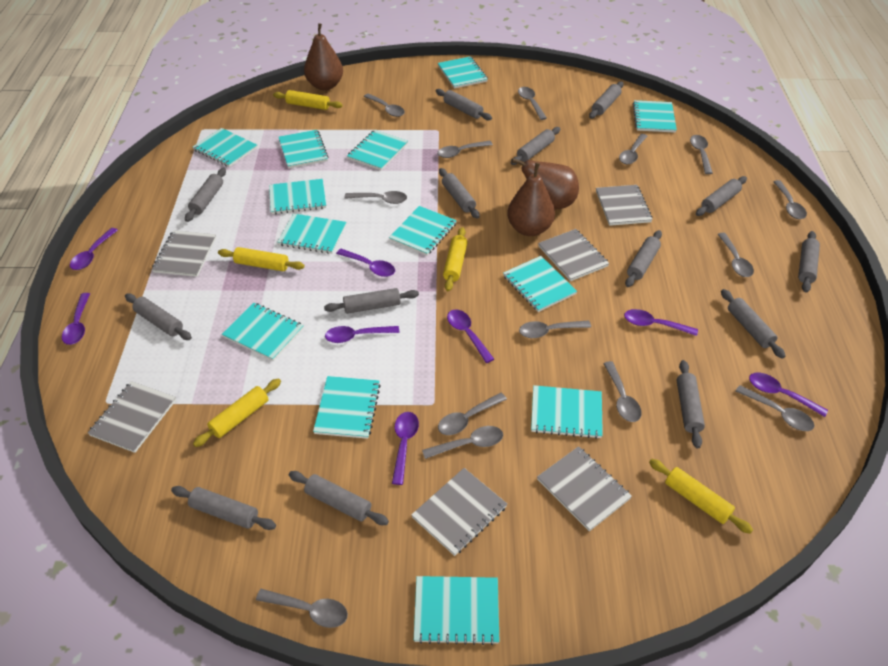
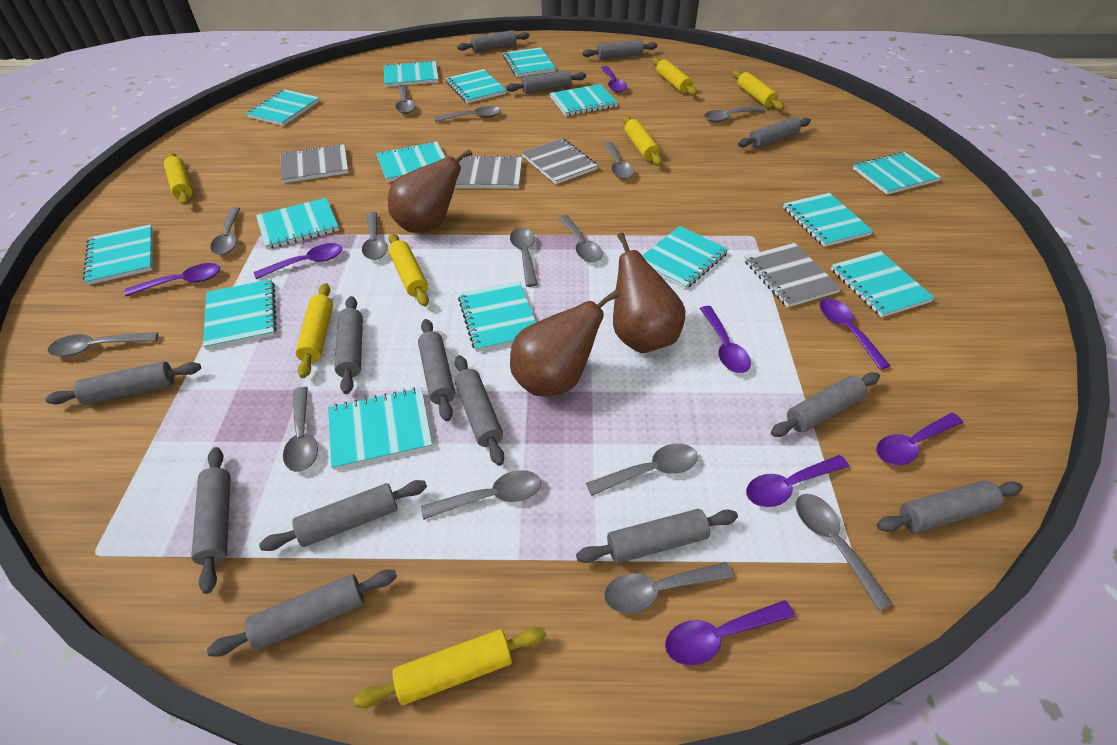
grey notebook: [88,381,176,453] [152,230,216,277] [411,468,507,556] [537,446,632,531] [538,229,609,281] [596,185,653,226] = 6 -> [281,144,349,183] [455,155,522,188] [522,138,598,184] [744,243,841,308] = 4
turquoise notebook: [193,128,258,167] [222,303,304,361] [269,179,326,214] [278,213,346,254] [279,130,329,168] [313,376,381,439] [347,130,408,170] [389,206,457,256] [414,576,499,645] [438,56,488,88] [503,256,577,312] [531,385,603,439] [633,100,677,133] = 13 -> [83,224,153,285] [203,279,277,350] [246,89,320,126] [256,198,339,249] [328,388,432,470] [376,141,445,182] [384,60,439,87] [446,69,506,103] [458,281,536,352] [503,47,556,77] [550,84,618,116] [642,226,728,289] [783,193,873,247] [831,251,935,318] [853,152,941,195] = 15
yellow rolling pin: [193,378,281,447] [218,247,305,271] [273,90,343,110] [443,227,468,291] [649,459,753,534] = 5 -> [164,153,193,205] [295,283,333,378] [353,627,546,708] [388,233,429,306] [623,116,662,166] [653,58,697,96] [733,70,784,110] = 7

